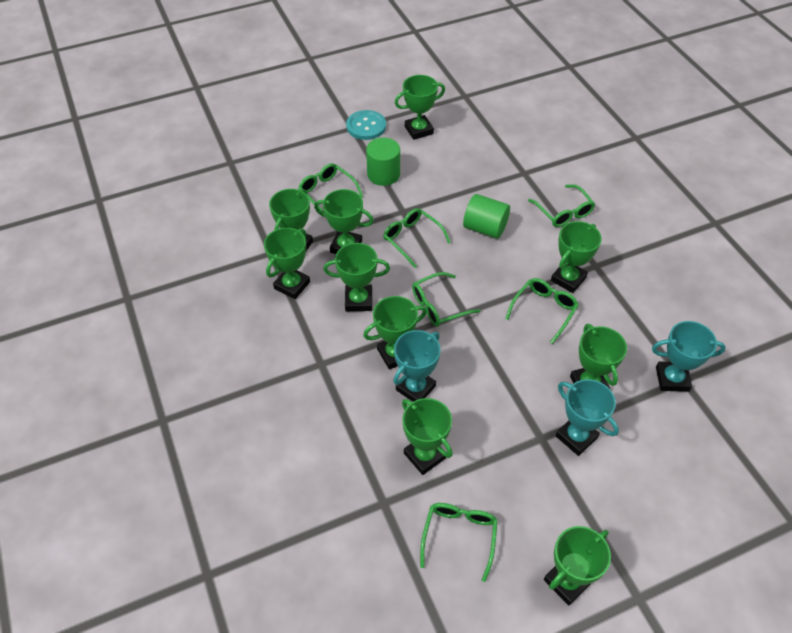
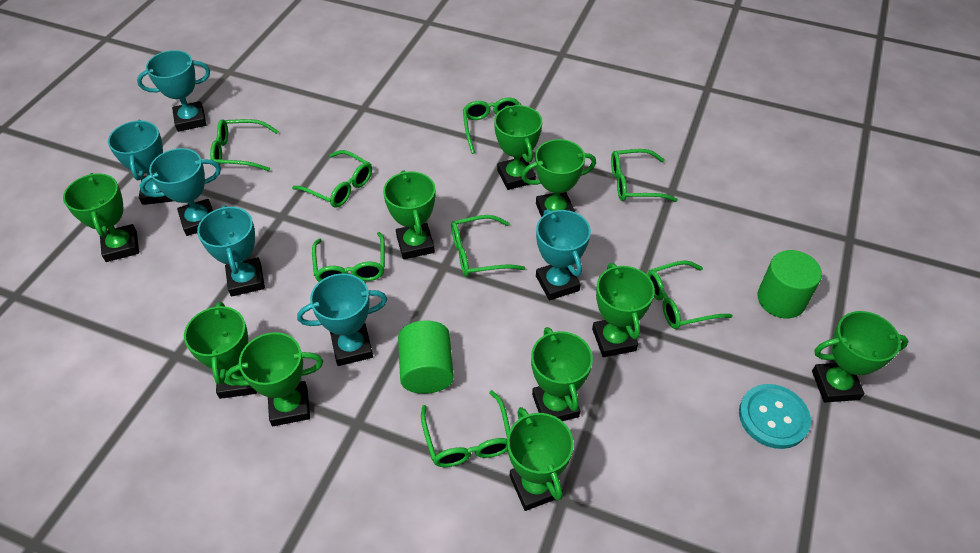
green glasses: [298,163,363,213] [383,208,451,268] [412,272,481,327] [420,503,498,582] [505,278,579,344] [528,184,595,227] = 6 -> [210,119,279,171] [292,150,372,207] [312,232,385,282] [421,390,510,467] [451,215,525,277] [463,98,521,154] [611,149,678,202] [647,260,733,329] = 8
turquoise trophy: [393,330,441,402] [556,379,619,456] [652,321,726,392] = 3 -> [108,120,173,205] [137,50,210,132] [140,148,221,236] [197,205,265,296] [297,273,387,366] [536,209,591,301] = 6

